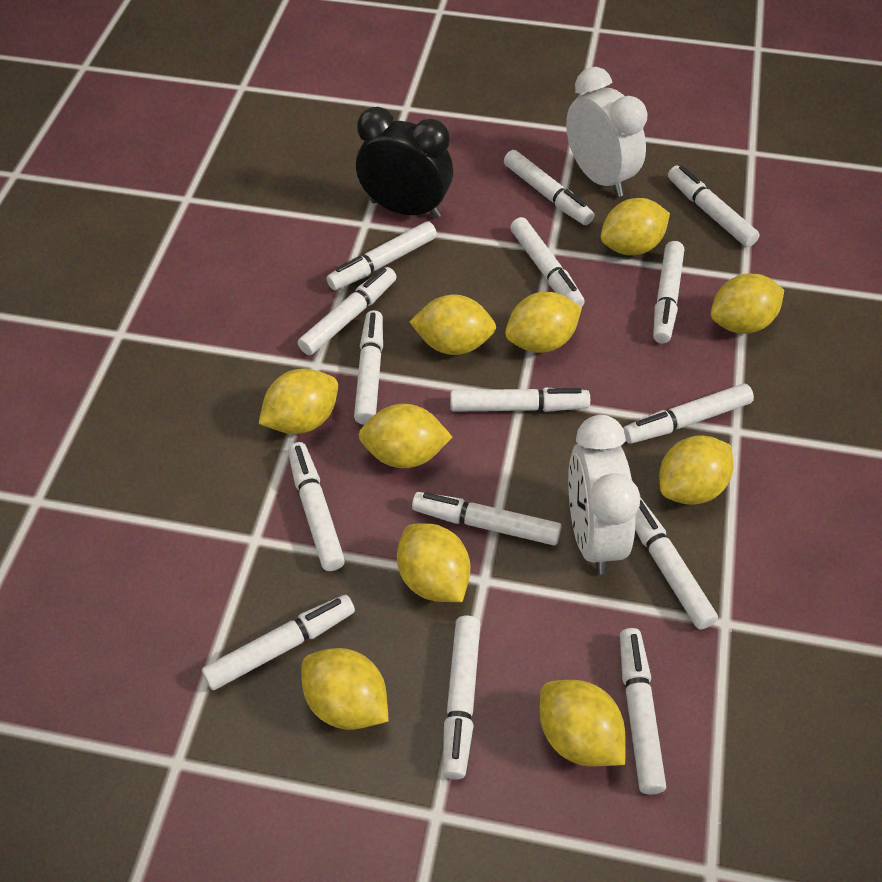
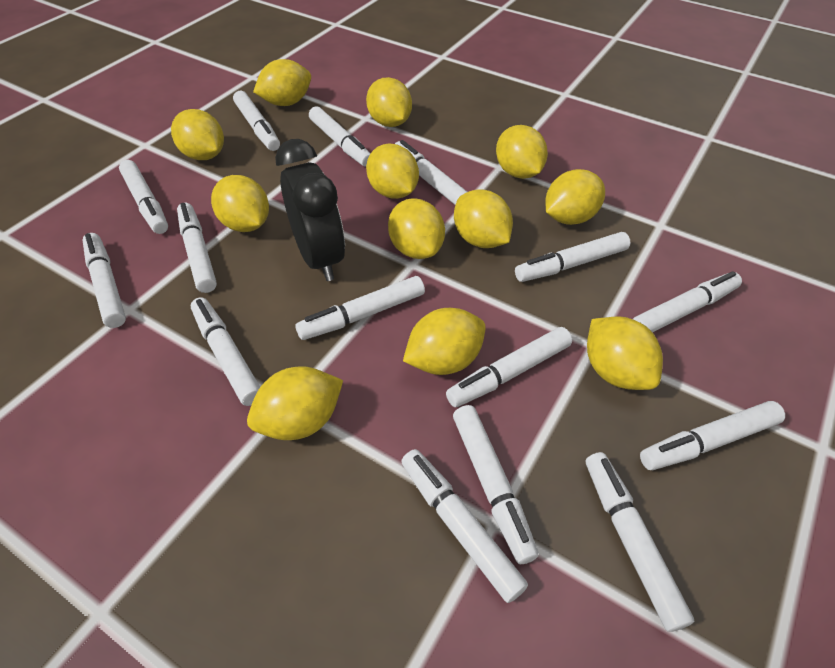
white clock: [566,67,648,197] [568,415,640,574] = 2 -> none = 0
yellow lemon: [259,369,338,434] [301,648,388,730] [359,404,452,468] [397,523,471,602] [409,295,496,355] [505,292,582,353] [540,680,625,766] [601,198,670,255] [659,435,733,505] [711,274,784,334] = 10 -> [171,109,224,160] [211,175,269,232] [247,366,343,440] [253,59,311,106] [366,77,412,127] [366,143,419,199] [388,198,445,259] [403,308,486,375] [454,189,513,248] [496,125,548,179] [545,169,605,225] [587,316,663,390] = 12

